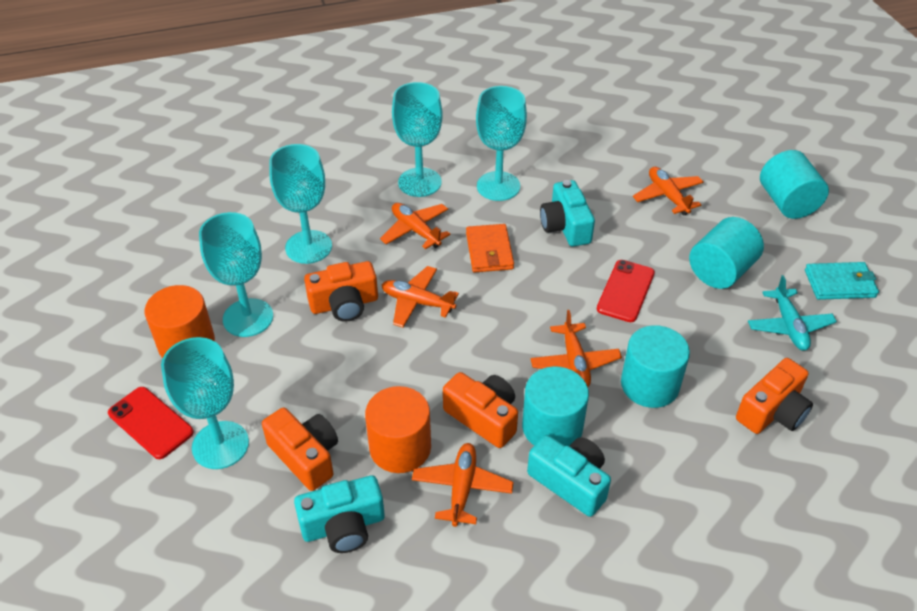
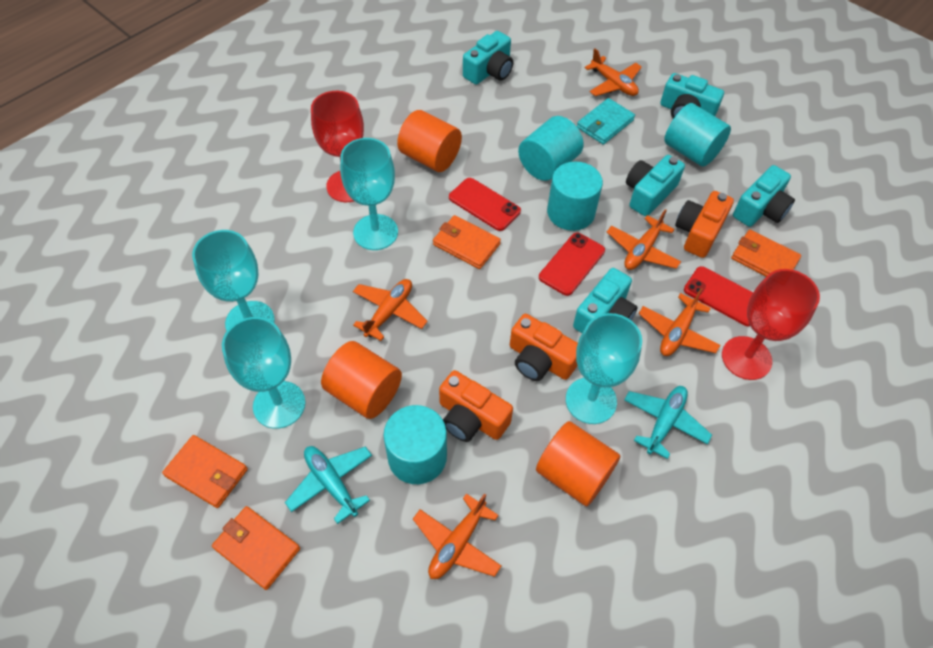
orange camera: [262,407,338,491] [304,261,378,322] [443,372,518,448] [736,358,813,434] = 4 -> [439,370,513,442] [510,314,578,381] [675,191,734,258] = 3
orange cylinder: [145,285,215,358] [365,386,431,473] = 2 -> [321,341,402,419] [397,110,462,172] [536,421,620,506] = 3
orange wallet: [466,224,514,272] = 1 -> [162,435,248,508] [212,506,300,590] [433,215,501,269] [731,230,801,276] = 4
red goblet: none = 0 -> [311,91,364,202] [722,269,820,380] = 2
red phone: [108,387,194,459] [597,260,655,322] = 2 -> [449,178,521,231] [539,233,605,296] [684,266,753,326] = 3
turquoise camera: [294,475,385,553] [527,435,611,517] [540,180,595,247] = 3 -> [463,31,513,85] [573,268,637,333] [626,155,685,217] [660,73,724,119] [733,165,795,227] = 5
turquoise goblet: [161,337,249,469] [199,212,273,337] [269,144,332,264] [392,82,443,197] [476,86,527,201] = 5 -> [192,230,275,331] [222,317,306,429] [340,138,398,250] [566,313,642,424] = 4
turquoise plane: [748,275,837,351] = 1 -> [285,446,372,524] [624,386,712,459] = 2

